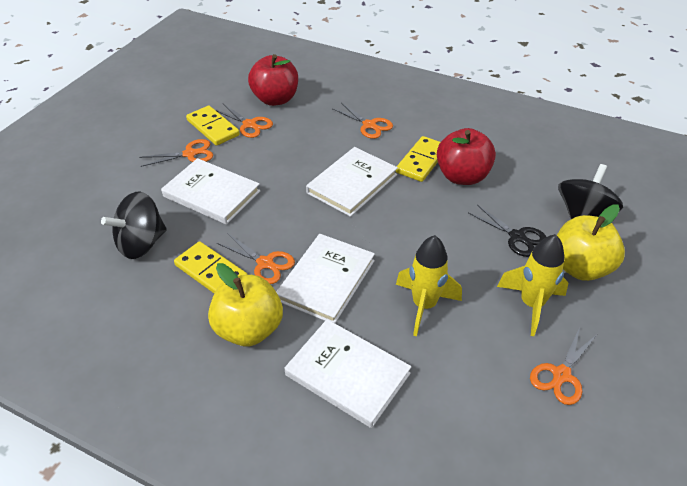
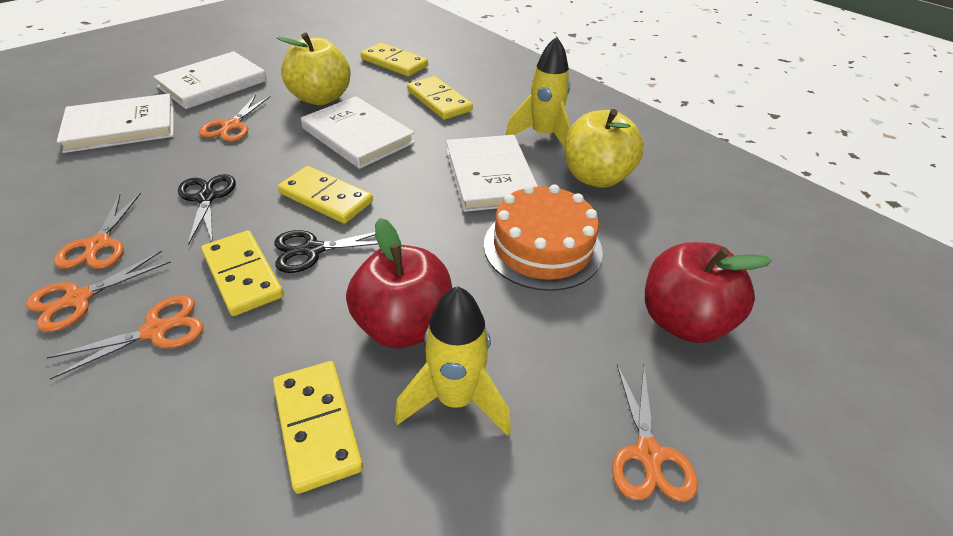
black scissors: [468,205,546,257] = 1 -> [178,174,236,245] [275,230,378,273] = 2
black spinning top: [101,192,167,259] [558,164,623,219] = 2 -> none = 0
orange cake: none = 0 -> [484,184,603,291] = 1
yellow domino: [174,241,248,293] [186,106,240,146] [396,136,440,182] = 3 -> [201,230,284,316] [273,361,363,494] [278,166,373,224] [361,43,428,77] [407,76,473,120] = 5

